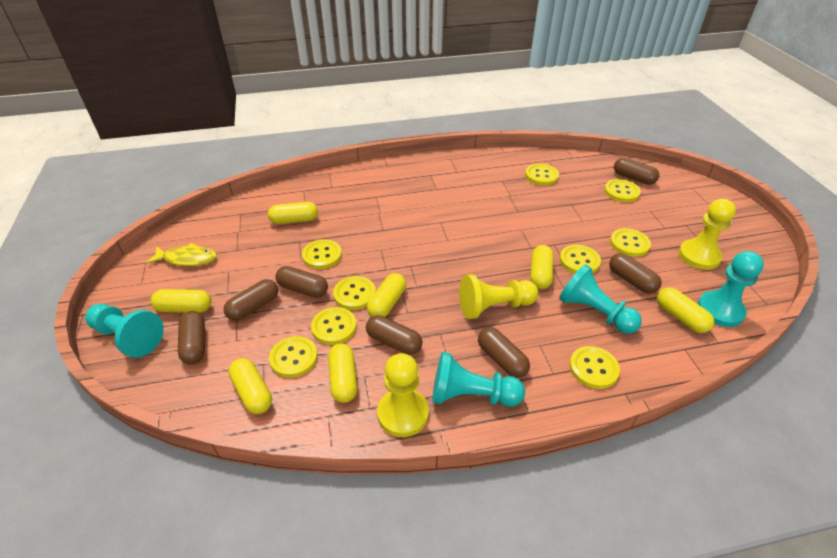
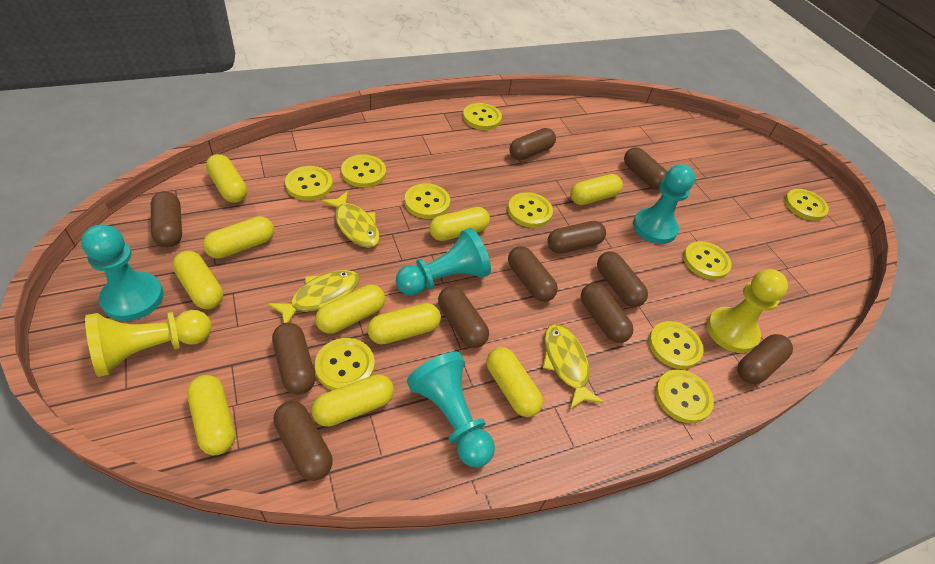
brown capsule: [178,311,205,364] [224,279,278,321] [275,266,328,298] [366,315,422,355] [478,327,530,378] [609,253,662,294] [614,158,659,185] = 7 -> [151,191,182,247] [272,323,316,395] [273,401,332,481] [438,286,489,348] [508,246,558,302] [510,128,556,160] [548,221,606,253] [581,283,634,343] [597,252,648,307] [624,147,667,190] [738,334,793,384] = 11
yellow button: [269,336,318,378] [302,239,342,269] [311,307,357,345] [333,276,376,310] [525,164,559,186] [560,245,601,274] [569,346,620,389] [604,179,641,202] [610,228,651,257] = 9 -> [285,166,333,201] [315,338,375,390] [341,154,386,188] [404,183,450,219] [463,103,502,130] [508,192,553,228] [649,321,703,369] [655,369,714,424] [683,241,732,280] [785,189,829,221] = 10
yellow capsule: [151,289,211,313] [228,358,272,414] [268,202,318,224] [328,343,357,403] [367,273,406,317] [530,245,554,289] [657,287,715,333] = 7 -> [172,251,223,309] [187,375,235,455] [203,216,274,259] [206,154,247,203] [311,374,394,427] [315,285,385,334] [367,303,441,345] [429,207,490,241] [487,347,543,417] [570,174,623,205] = 10
yellow fish: [146,243,217,266] = 1 -> [268,270,360,323] [321,191,380,248] [543,324,604,409] = 3
yellow pawn: [377,353,429,437] [459,274,538,319] [679,199,736,270] = 3 -> [85,310,211,377] [707,269,788,353] = 2

